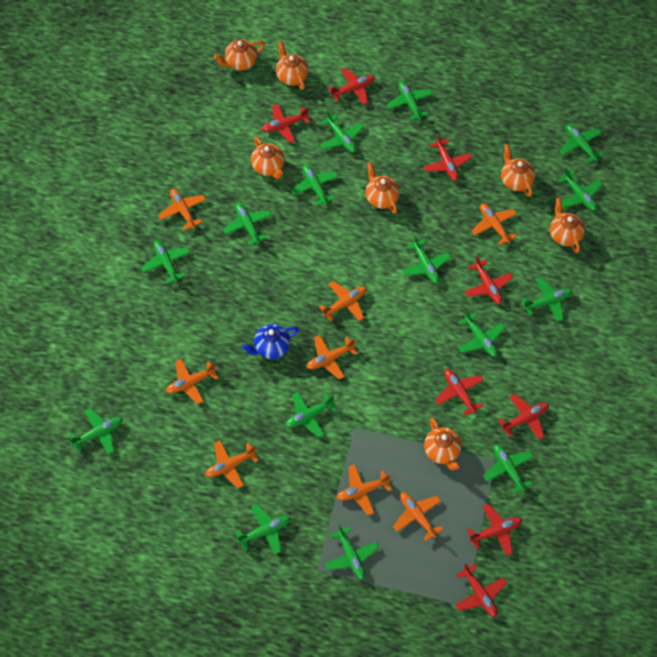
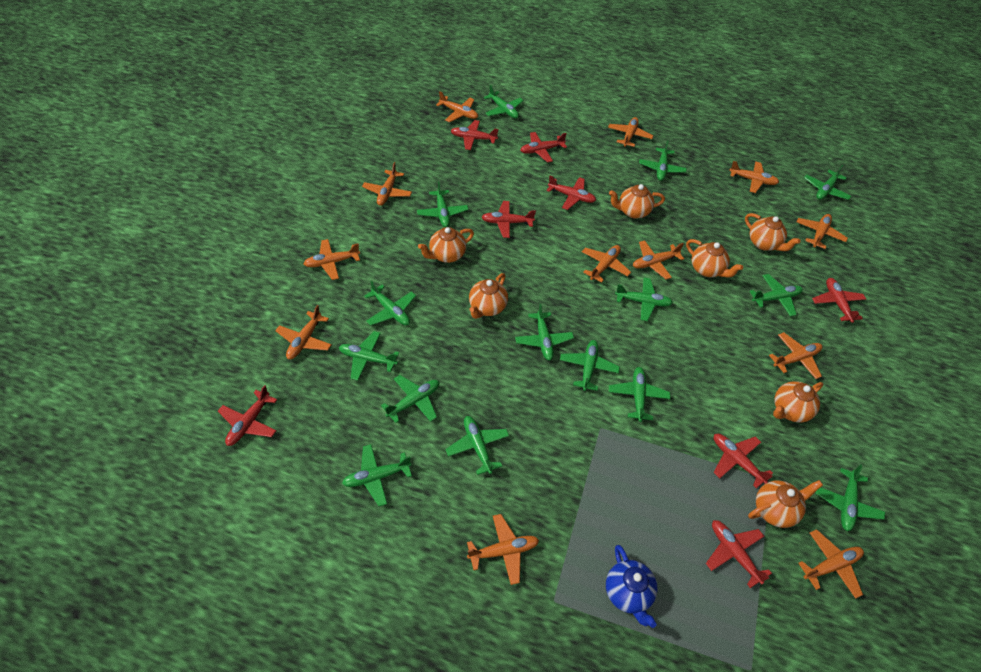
orange plane: [158,189,206,230] [166,359,218,404] [205,440,259,488] [306,335,358,380] [319,281,366,321] [336,464,392,515] [393,492,443,541] [471,203,517,245] = 8 -> [275,305,332,359] [303,239,360,280] [362,162,412,206] [436,91,478,122] [467,514,539,585] [582,245,631,282] [608,117,654,147] [633,240,684,279] [729,161,779,193] [769,332,822,379] [796,214,848,249] [798,529,864,599] = 12

